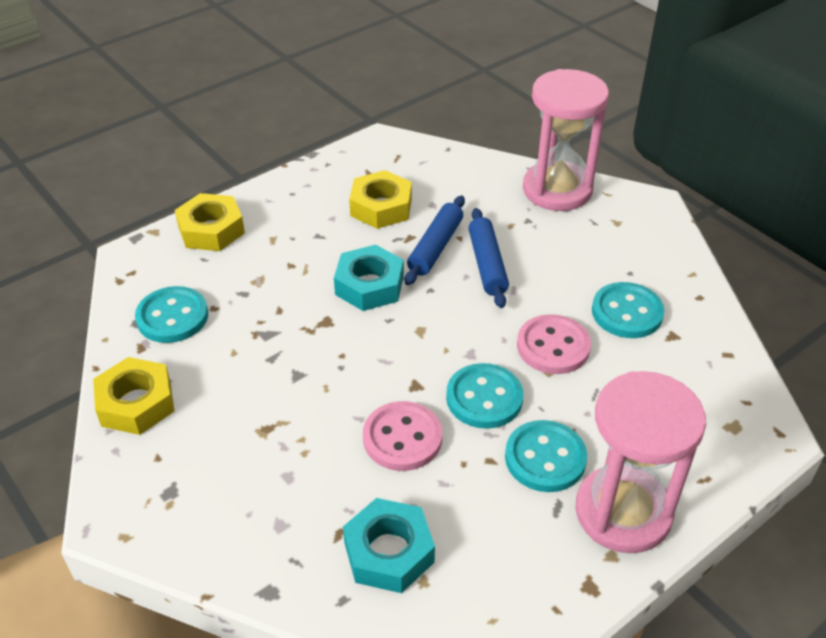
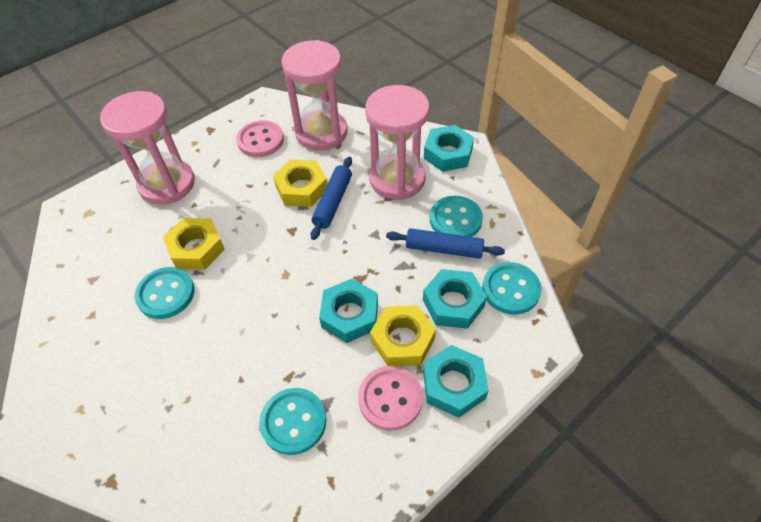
pink hourglass: [523,69,609,211] [576,371,706,553] = 2 -> [100,91,195,205] [281,40,348,151] [365,85,430,200] = 3
turquoise nut: [334,245,404,311] [343,498,435,593] = 2 -> [319,279,378,343] [423,269,487,329] [423,345,489,418] [424,125,474,172] = 4

